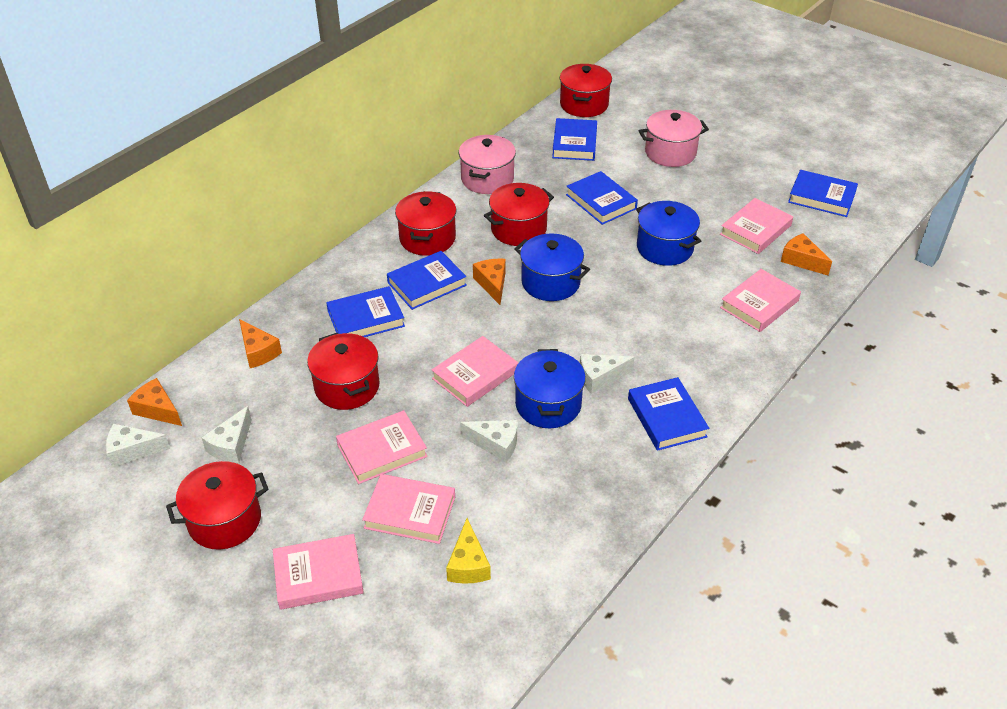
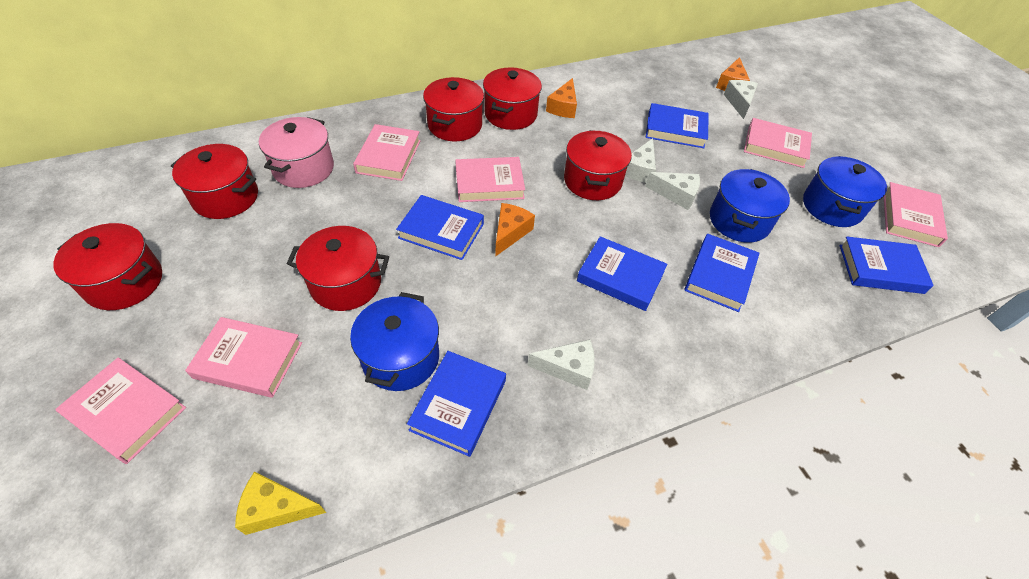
orange cheese: [127,378,182,426] [239,319,282,368] [473,259,506,305] [781,233,832,275] = 4 -> [495,203,535,257] [546,78,577,118] [716,57,750,91] = 3
pink pot: [459,135,516,194] [639,110,709,167] = 2 -> [259,117,334,188] = 1
red pot: [166,461,269,550] [307,333,380,410] [395,191,456,256] [484,183,554,246] [560,64,612,117] = 5 -> [53,223,162,310] [171,144,258,219] [287,226,389,311] [423,77,484,141] [483,68,542,130] [564,130,632,200] = 6

